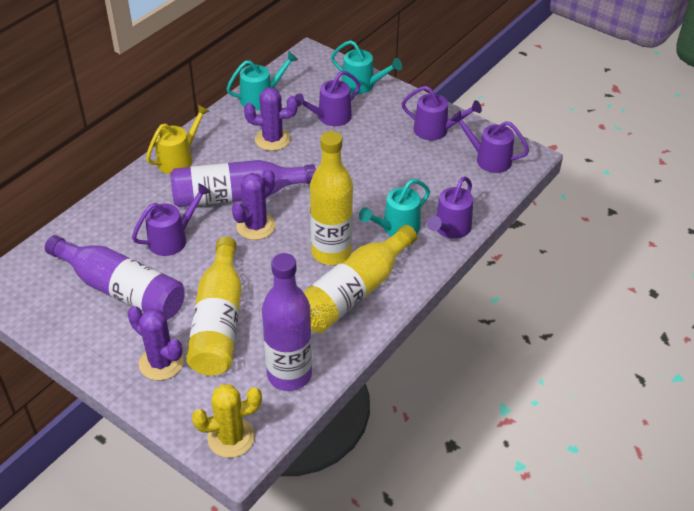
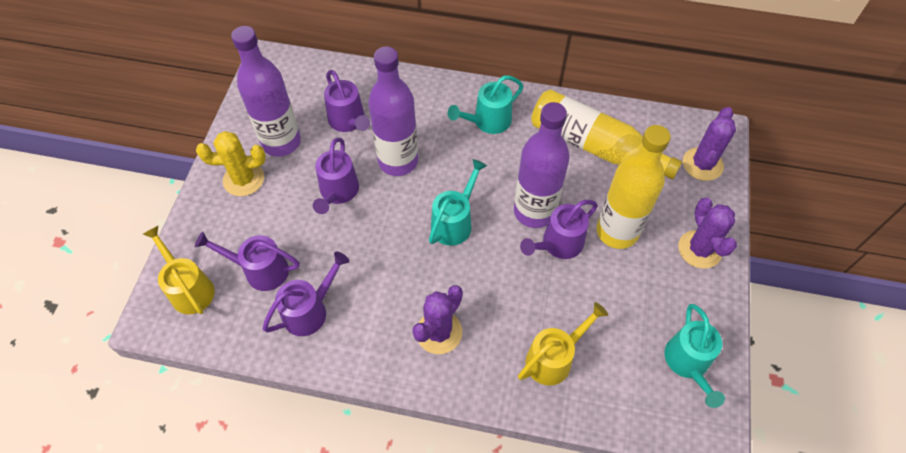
yellow bottle: [186,236,242,376] [304,225,417,333] [310,131,353,265] = 3 -> [531,89,682,180] [596,125,671,249] = 2
yellow watering can: [146,105,209,174] = 1 -> [143,226,215,314] [518,302,608,386] = 2

